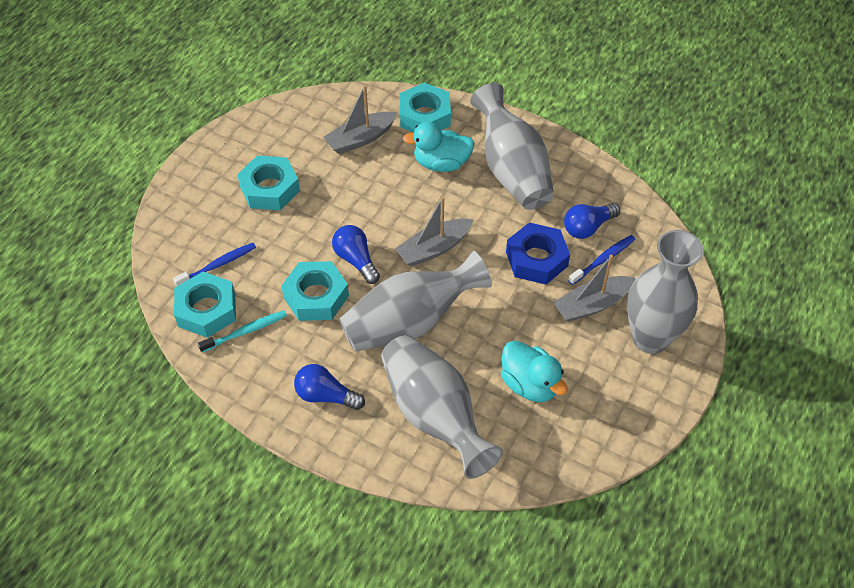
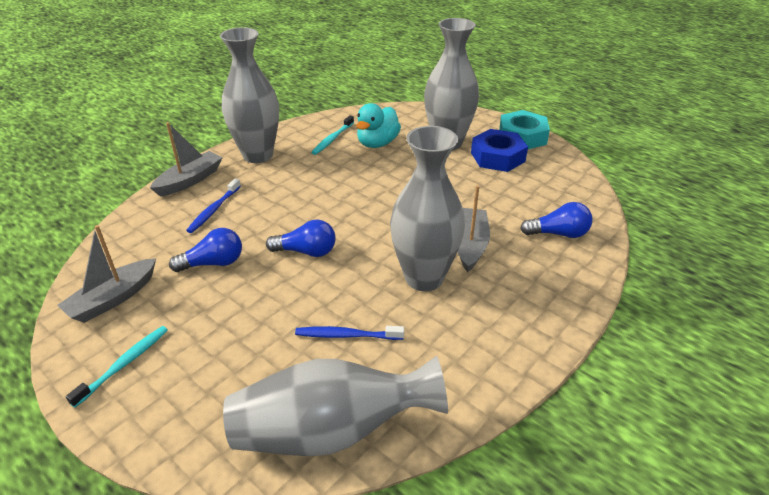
turquoise duck: [403,122,475,172] [501,340,568,402] = 2 -> [356,103,401,148] = 1
turquoise nut: [174,272,236,338] [237,156,300,210] [281,261,349,321] [399,83,451,133] = 4 -> [499,110,550,149] = 1
turquoise toothbrush: [197,311,287,353] = 1 -> [66,326,168,407] [311,115,354,155] = 2

